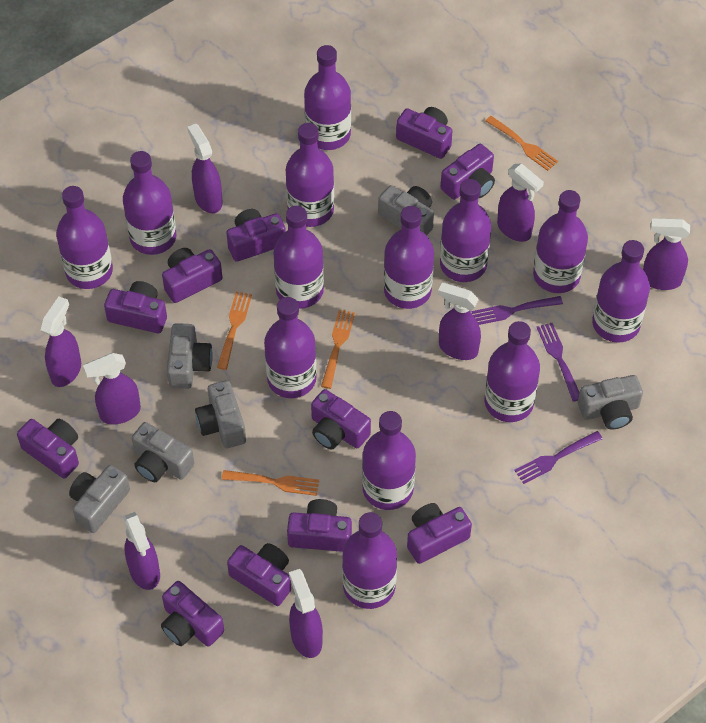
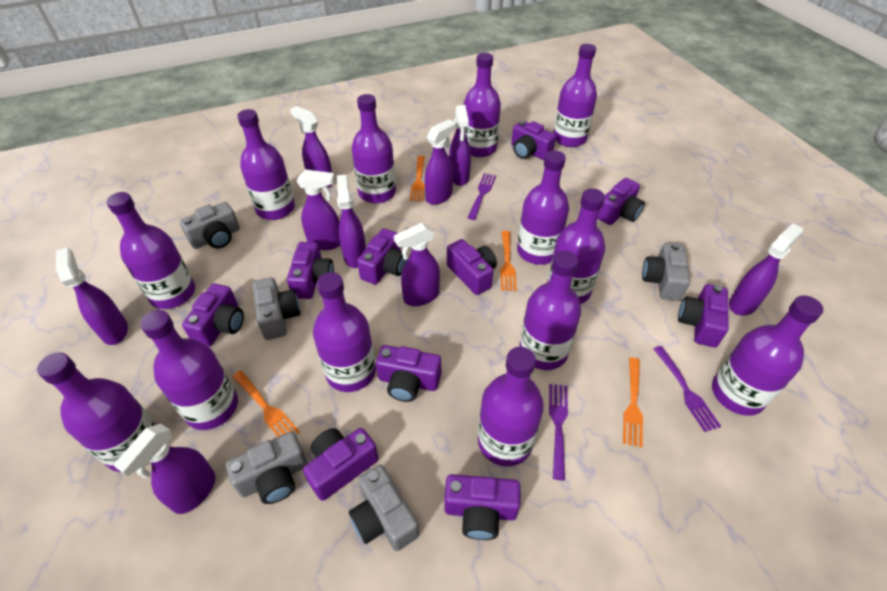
grey camera: [69,465,130,533] [132,422,194,482] [167,323,213,389] [195,380,246,448] [378,185,434,236] [578,375,643,430] = 6 -> [180,202,240,249] [226,431,308,504] [253,277,300,340] [349,465,419,551] [642,243,690,301] = 5
purple camera: [17,419,79,479] [104,281,167,333] [161,581,224,647] [162,248,223,303] [226,209,286,262] [227,543,291,606] [287,499,352,552] [311,389,371,450] [396,107,452,159] [407,503,472,564] [441,144,495,200] = 11 -> [182,283,244,347] [287,242,334,299] [303,428,378,501] [357,229,408,285] [376,345,441,402] [444,474,520,540] [447,239,497,295] [511,120,556,160] [598,178,645,225] [678,284,729,347] = 10
purple spray bottle: [41,297,81,387] [83,353,141,424] [124,512,160,590] [187,124,223,213] [289,569,323,658] [438,283,481,360] [497,163,544,242] [643,218,690,290] = 8 -> [56,247,128,345] [113,424,215,514] [290,106,333,188] [297,169,340,250] [337,175,366,268] [394,223,440,306] [425,119,455,205] [449,105,471,186] [729,223,803,316] = 9

